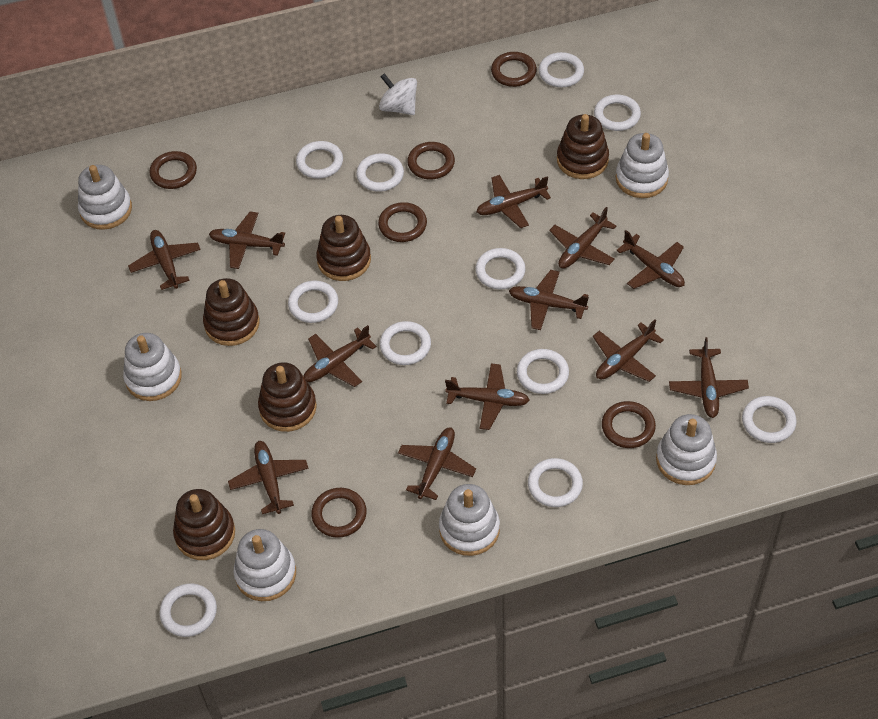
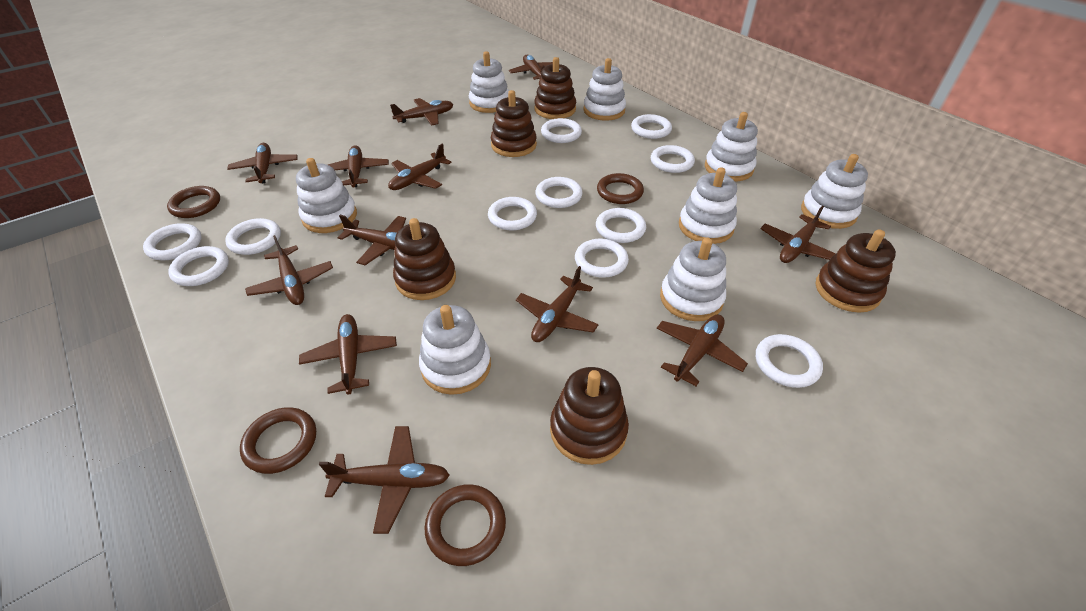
brown ring: [149,151,197,189] [311,488,367,538] [378,202,427,242] [407,142,455,179] [491,52,537,87] [602,401,656,448] = 6 -> [167,186,220,218] [240,407,316,474] [424,484,506,566] [597,173,644,204] = 4
white spinning top: [379,73,417,115] = 1 -> none = 0
white stacking toy: [78,165,132,230] [123,333,182,401] [233,529,296,601] [439,484,500,556] [616,133,669,198] [656,414,717,485] = 6 -> [296,158,357,233] [419,305,491,395] [469,51,509,113] [583,58,626,121] [660,237,726,321] [679,167,737,244] [705,112,758,181] [801,154,868,229] = 8

